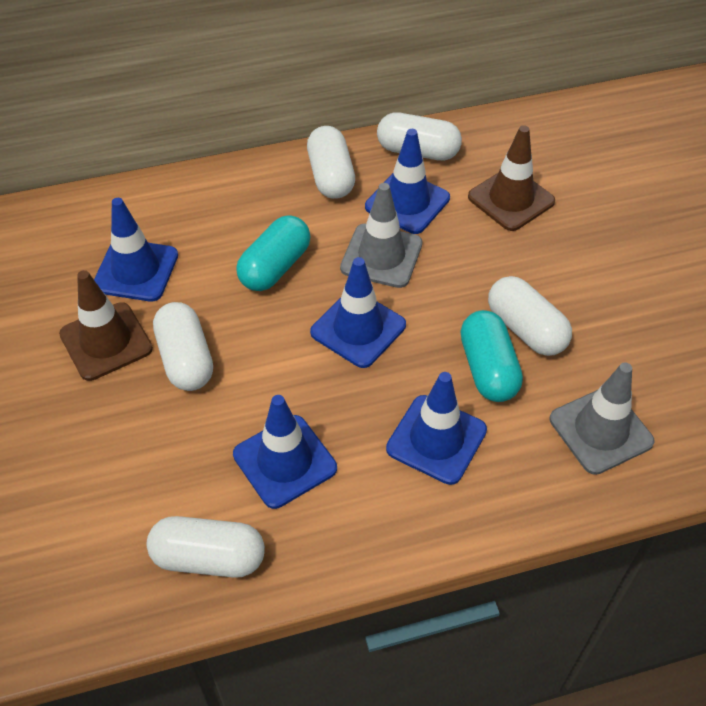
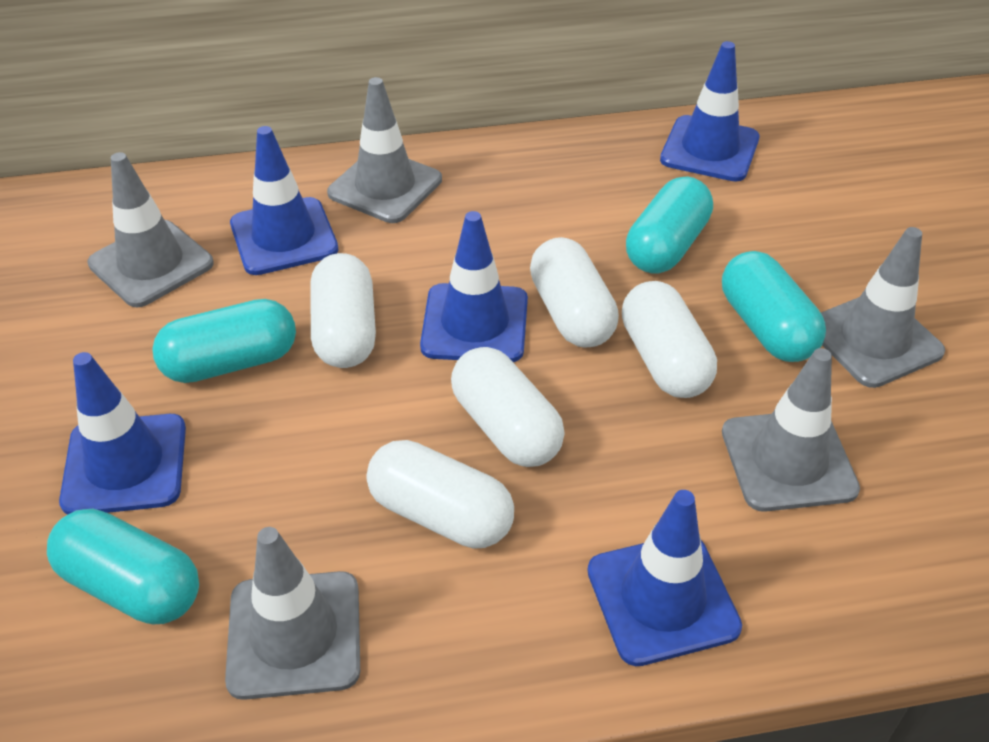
brown traffic cone: [59,270,153,381] [468,125,555,231] = 2 -> none = 0
grey traffic cone: [340,183,422,288] [550,362,655,475] = 2 -> [87,152,214,307] [225,527,360,700] [327,77,442,223] [722,348,860,512] [821,227,945,388] = 5
turquoise capsule: [236,215,311,291] [460,310,523,402] = 2 -> [47,509,199,624] [152,299,296,383] [626,176,713,274] [722,251,826,362] = 4

